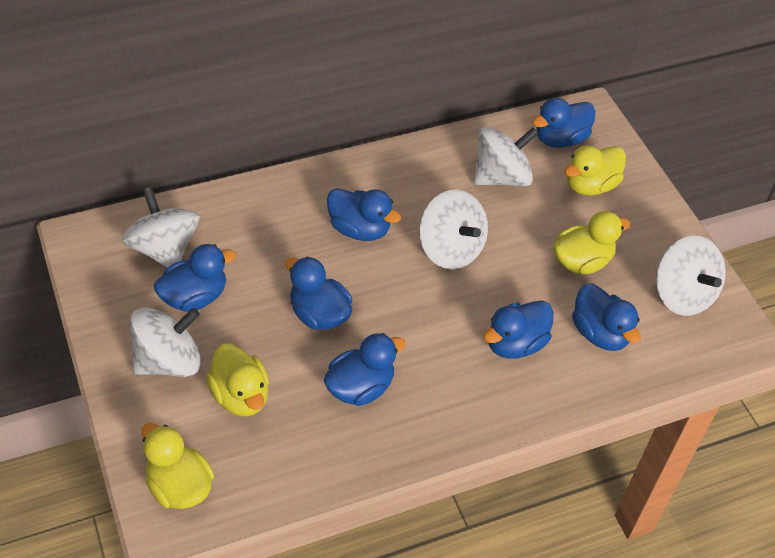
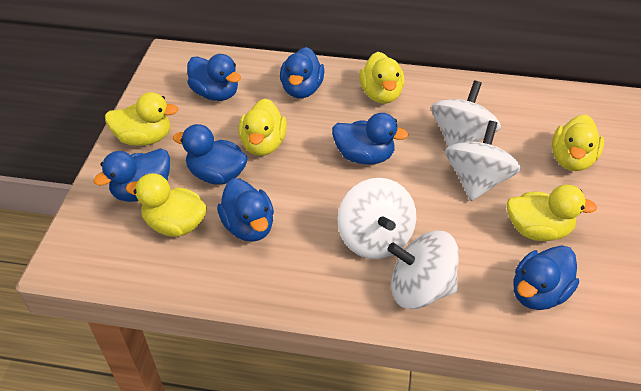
white spinning top: [121,187,200,268] [129,308,201,377] [419,189,488,269] [474,127,539,187] [656,236,726,316] = 5 -> [337,178,416,259] [388,230,459,309] [431,81,501,147] [445,121,521,201] = 4
yellow duck: [141,423,214,509] [206,344,269,417] [553,211,631,274] [564,145,626,196] = 4 -> [105,92,179,146] [126,173,207,237] [238,98,287,156] [359,52,404,104] [507,185,597,241] [552,114,604,171] = 6

